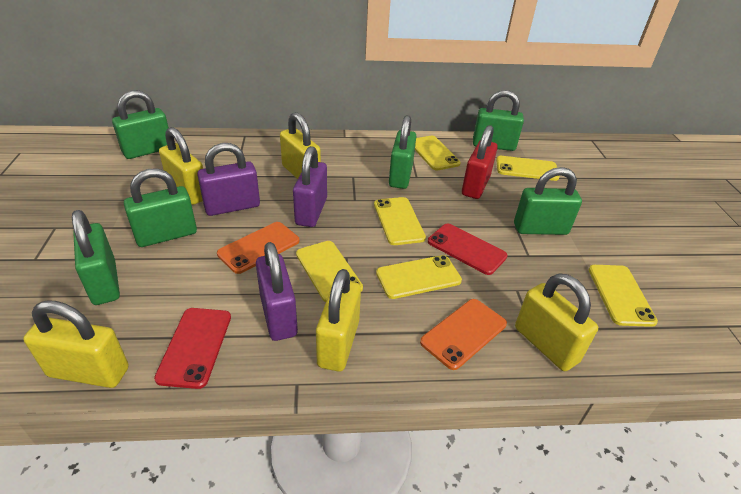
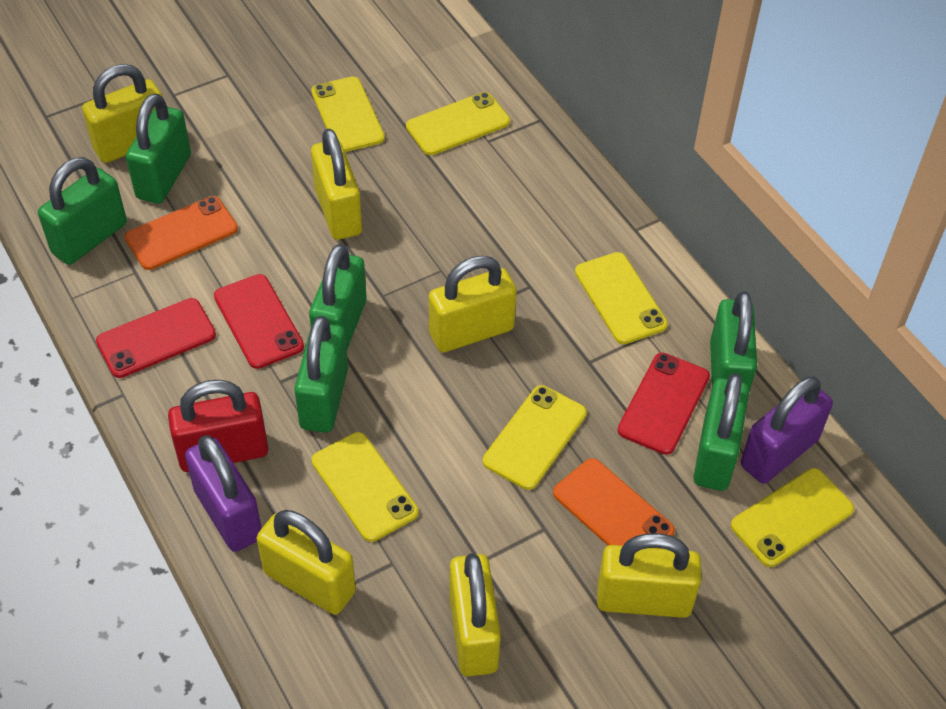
purple padlock: [197,143,260,216] [256,242,298,341] [293,146,327,227] = 3 -> [185,435,262,552] [741,376,833,484] = 2
red phone: [154,308,231,389] [428,224,508,275] = 2 -> [96,298,216,378] [214,274,304,369] [618,353,710,455] = 3
yellow padlock: [23,301,129,388] [159,127,203,205] [280,112,321,179] [316,269,361,372] [515,273,598,371] = 5 -> [82,64,163,163] [257,510,356,615] [311,129,362,240] [429,255,517,353] [449,553,501,676] [597,533,701,618] = 6

